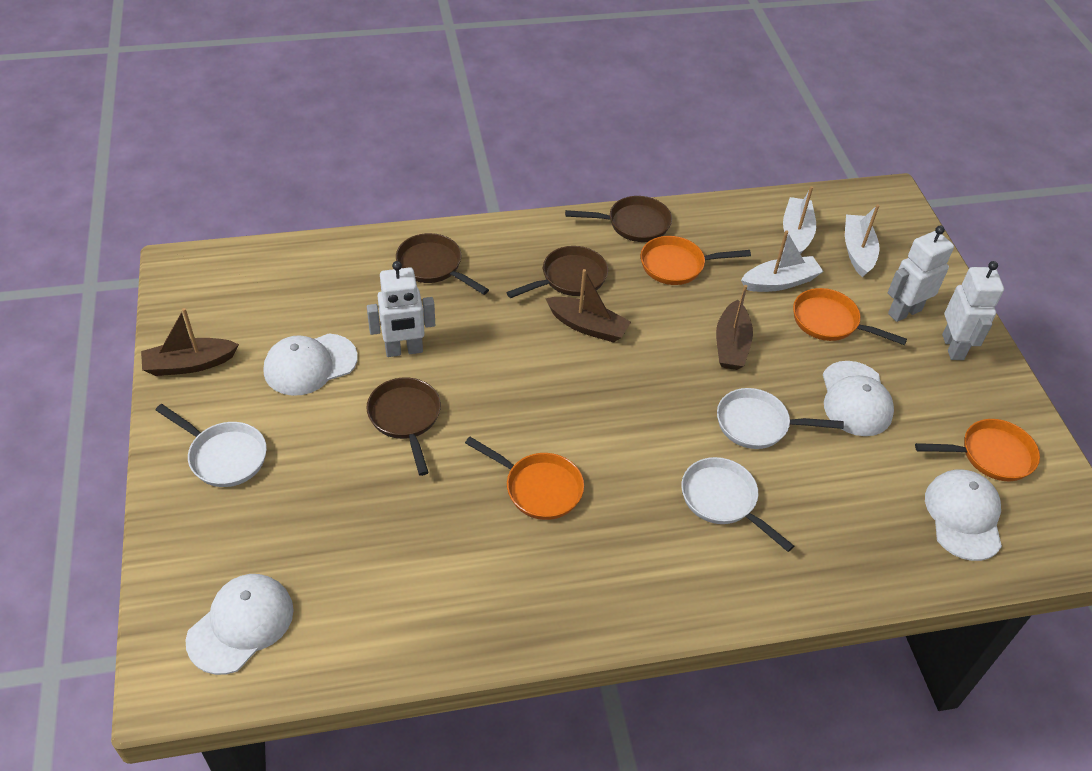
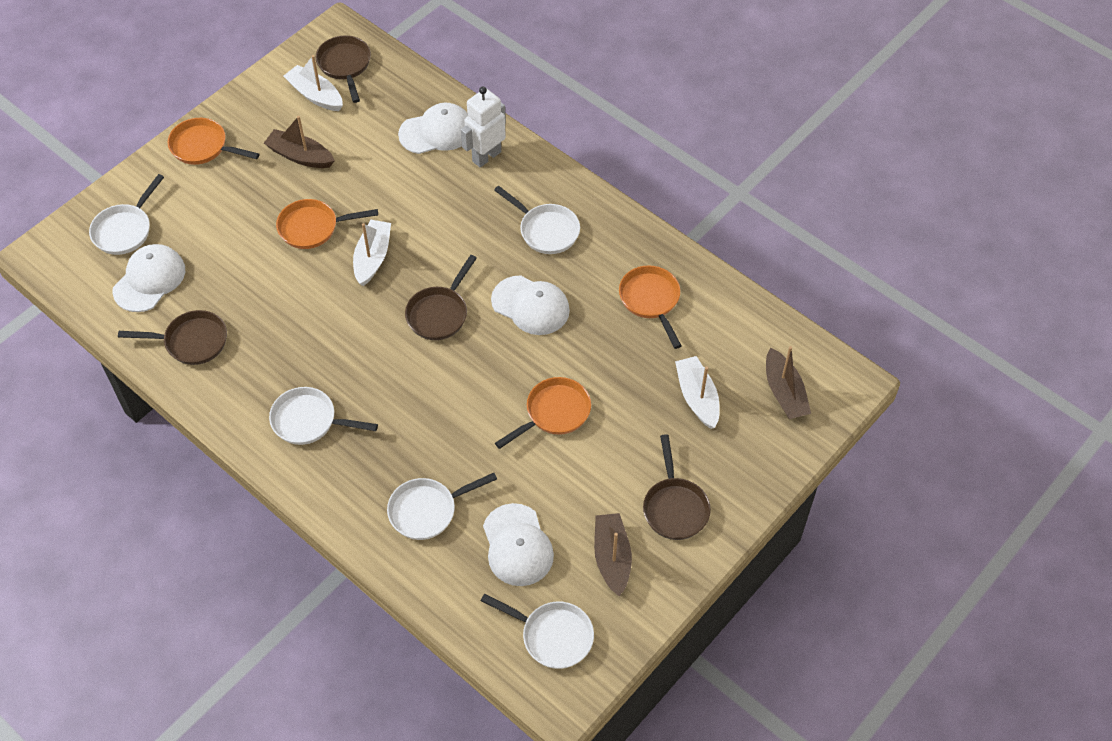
white pan: [156,404,267,487] [681,457,794,552] [717,388,844,449] = 3 -> [89,174,164,255] [269,387,378,445] [387,473,497,540] [481,594,594,669] [494,186,580,254] = 5
white robot: [367,261,435,357] [888,226,954,322] [942,261,1004,360] = 3 -> [461,86,506,167] = 1

